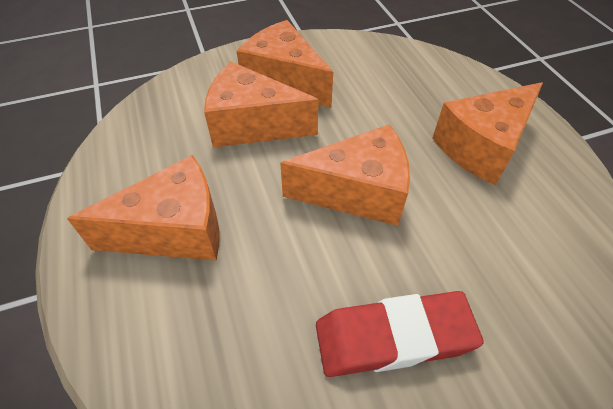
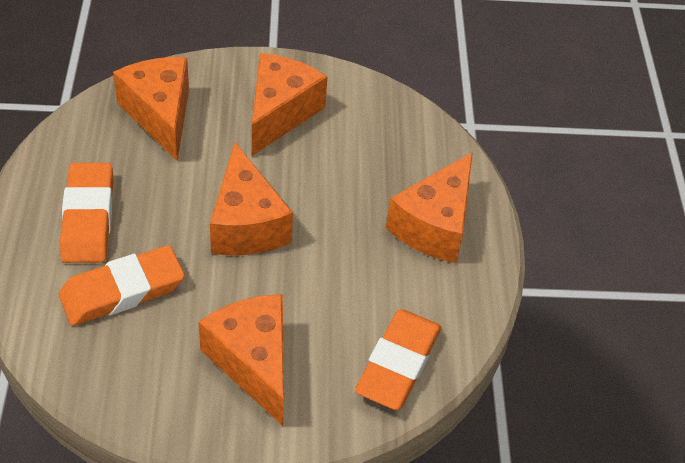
orange eraser: none = 0 -> [59,245,185,326] [60,163,113,263] [355,309,441,410] = 3
red eraser: [316,291,484,377] = 1 -> none = 0

